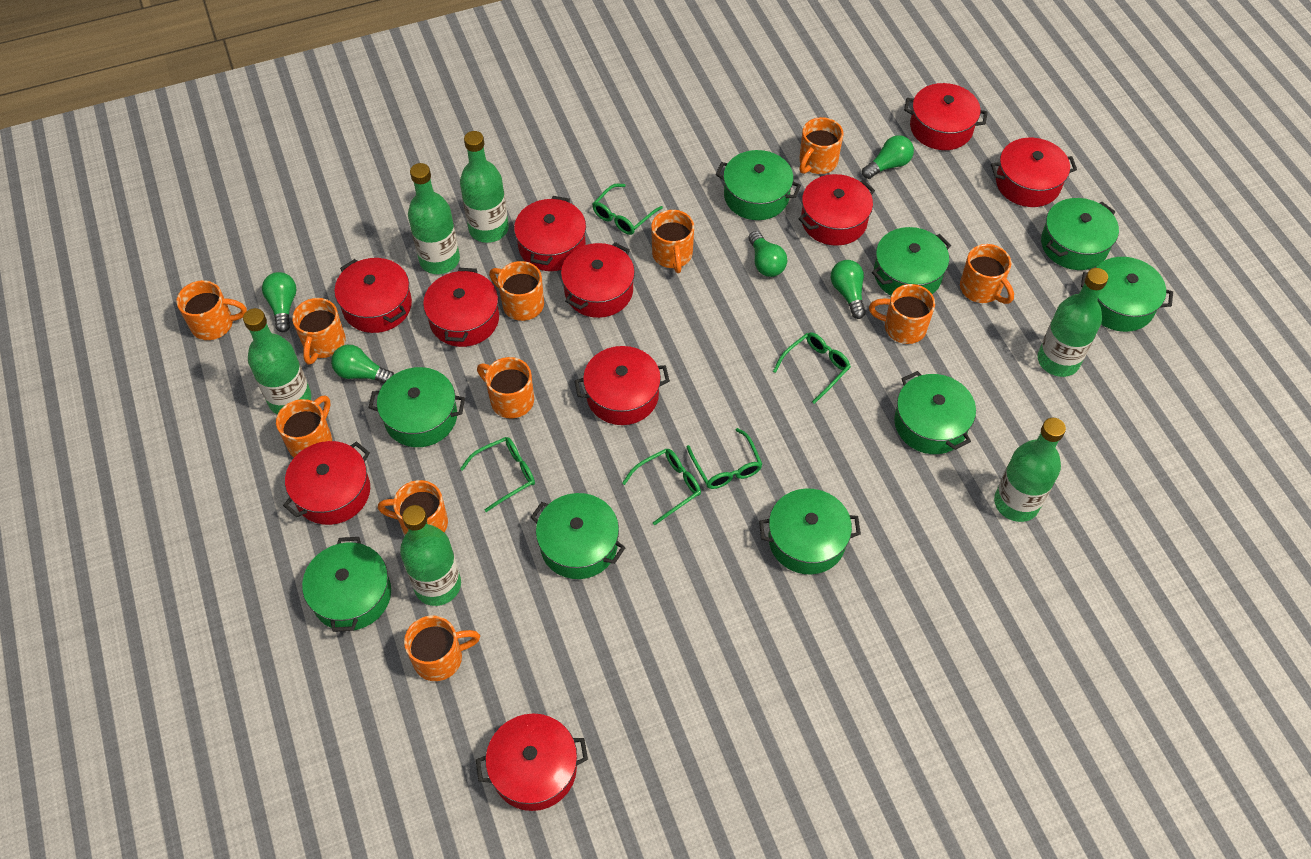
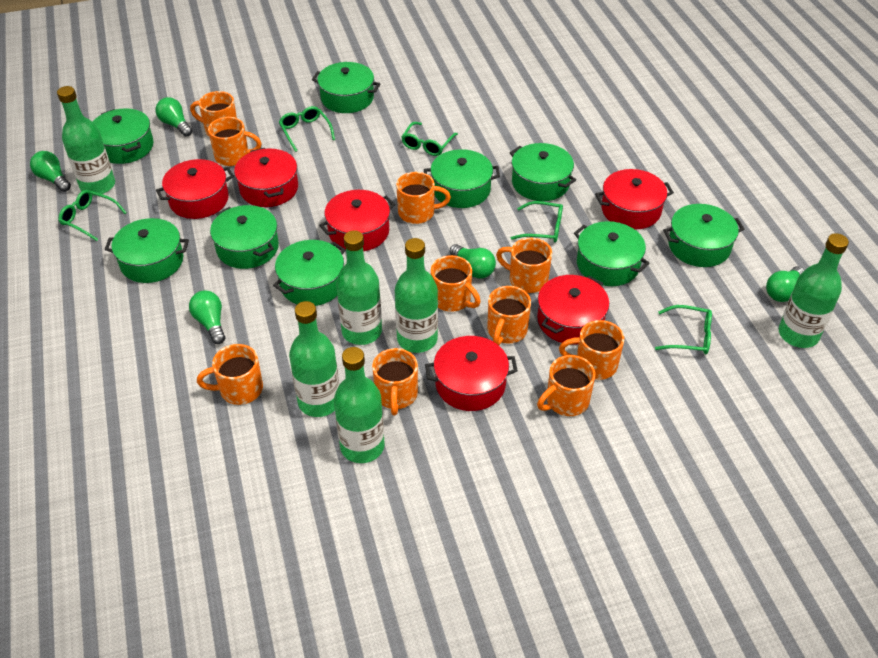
orange mug: [177,280,247,340] [276,395,332,457] [292,298,346,365] [378,480,448,535] [404,616,480,681] [477,357,534,418] [489,261,544,321] [651,210,694,273] [799,117,843,174] [869,284,935,344] [960,244,1014,304] = 11 -> [190,91,237,136] [197,344,263,405] [208,117,262,166] [372,348,418,415] [396,172,451,224] [431,255,481,312] [487,286,531,345] [496,238,552,293] [537,355,595,416] [559,320,624,380] = 10
red pot: [283,441,370,525] [334,258,412,333] [423,268,499,347] [476,713,588,811] [514,196,586,271] [561,242,635,318] [575,346,670,425] [798,174,875,246] [904,83,987,150] [991,138,1077,207] = 10 -> [156,159,234,219] [234,148,298,207] [319,190,395,251] [425,336,518,411] [537,275,609,345] [595,169,674,230] = 6

